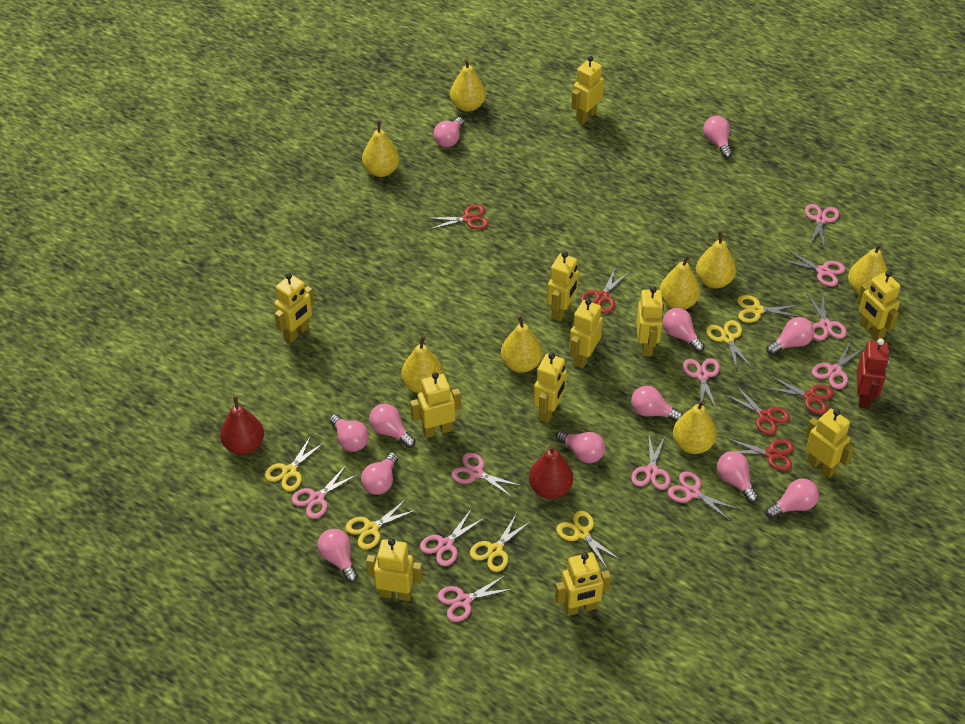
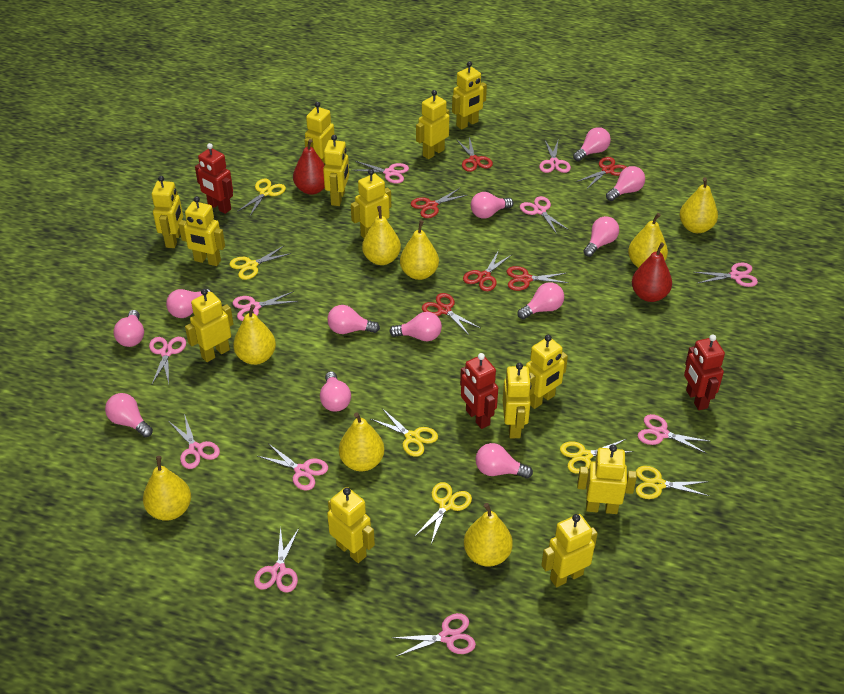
red robot: [857,338,889,409] = 1 -> [195,143,233,214] [460,353,498,429] [684,334,725,410] = 3
red scissors: [428,205,489,230] [580,267,630,314] [724,384,790,435] [724,438,794,471] [766,375,834,414] = 5 -> [411,188,467,218] [422,293,480,335] [456,137,493,172] [463,250,511,291] [507,266,569,291] [576,157,626,189] = 6
yellow robot: [274,273,314,342] [366,538,423,601] [410,372,461,438] [533,353,567,423] [547,251,579,322] [555,552,611,616] [569,298,603,369] [571,56,604,124] [636,286,664,356] [805,409,854,478] [857,271,900,341] = 11 -> [152,176,183,248] [179,196,225,266] [185,289,233,362] [304,102,335,164] [323,135,349,206] [327,487,375,563] [351,169,391,238] [416,90,449,159] [452,61,487,130] [503,363,531,438] [526,335,568,409] [541,514,598,587] [577,445,637,514] = 13

